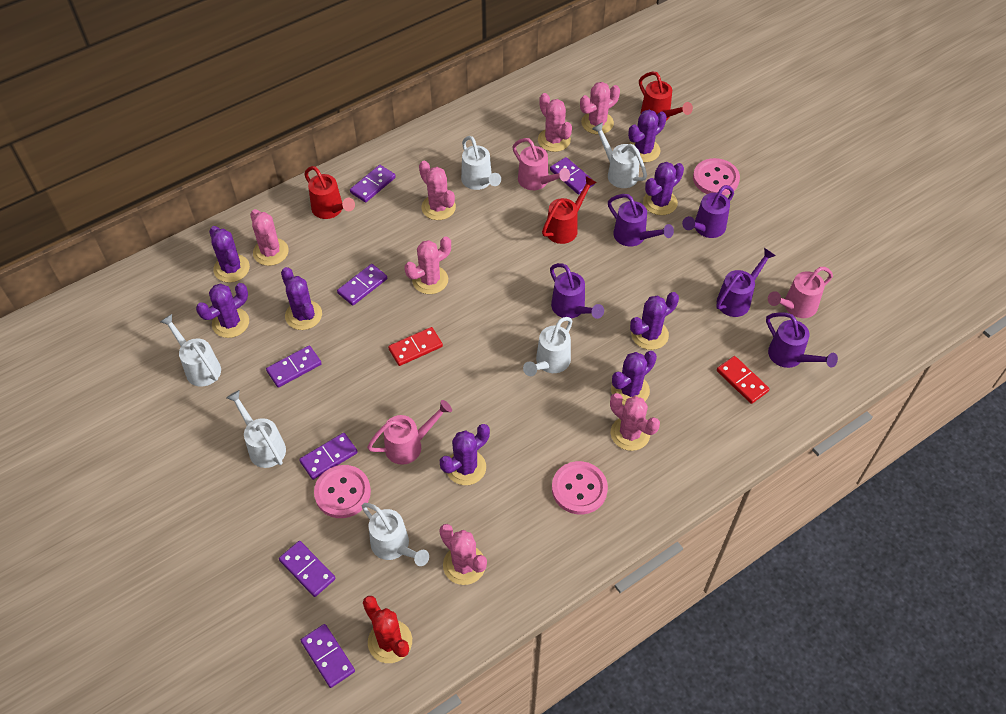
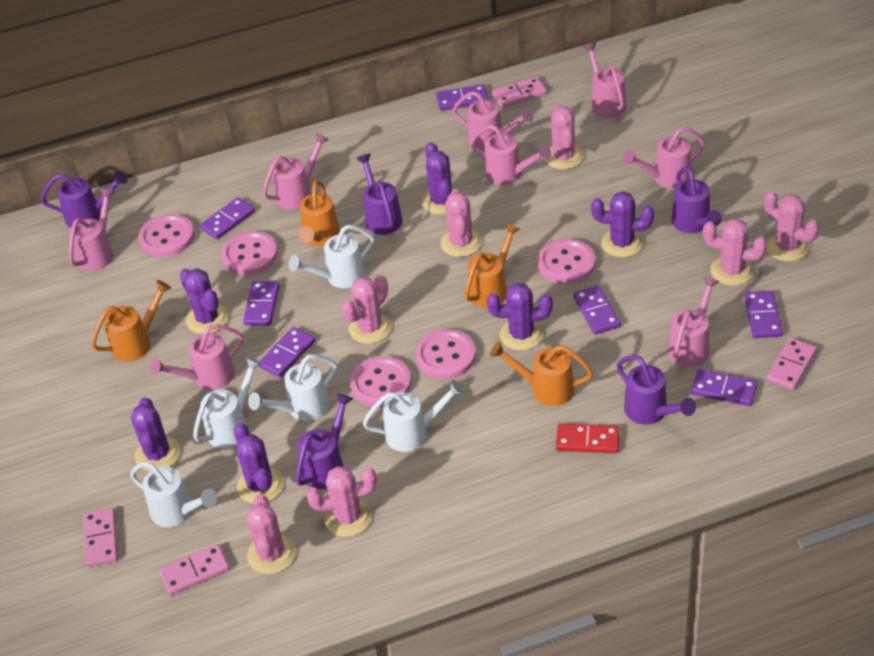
orange watering can: none = 0 -> [91,280,171,361] [299,180,340,246] [464,223,520,308] [490,341,593,406] = 4
pink button: [314,465,371,518] [552,461,608,514] [693,158,740,196] = 3 -> [139,214,194,257] [221,231,278,275] [350,356,411,407] [415,329,476,379] [537,239,595,284] = 5
pink domino: none = 0 -> [83,508,118,567] [159,544,230,596] [492,77,546,108] [766,338,817,390] = 4
pink watering can: [367,400,452,465] [512,138,570,190] [768,267,833,318] = 3 -> [68,189,115,271] [150,325,243,390] [263,133,329,209] [452,91,534,150] [471,124,551,185] [582,42,626,118] [623,127,705,189] [668,276,720,367] = 8
purple cactus: [196,283,249,338] [209,226,250,283] [281,267,322,330] [440,424,490,485] [611,351,657,405] [628,110,667,162] [630,292,679,350] [643,162,684,215] = 8 -> [131,397,181,472] [180,268,229,334] [234,423,284,504] [422,142,454,215] [487,283,553,351] [591,191,654,258] = 6
red cactus: [363,596,412,663] = 1 -> none = 0
red domino: [388,327,443,366] [717,356,770,404] = 2 -> [556,423,620,453] = 1
red watering can: [304,166,355,219] [542,176,597,244] [639,71,693,121] = 3 -> none = 0
white watering can: [160,314,221,387] [226,390,286,468] [362,503,429,566] [461,136,501,190] [523,317,572,376] [592,122,647,188] = 6 -> [130,462,217,527] [193,357,262,448] [248,354,337,421] [289,225,374,288] [363,380,464,452] = 5

